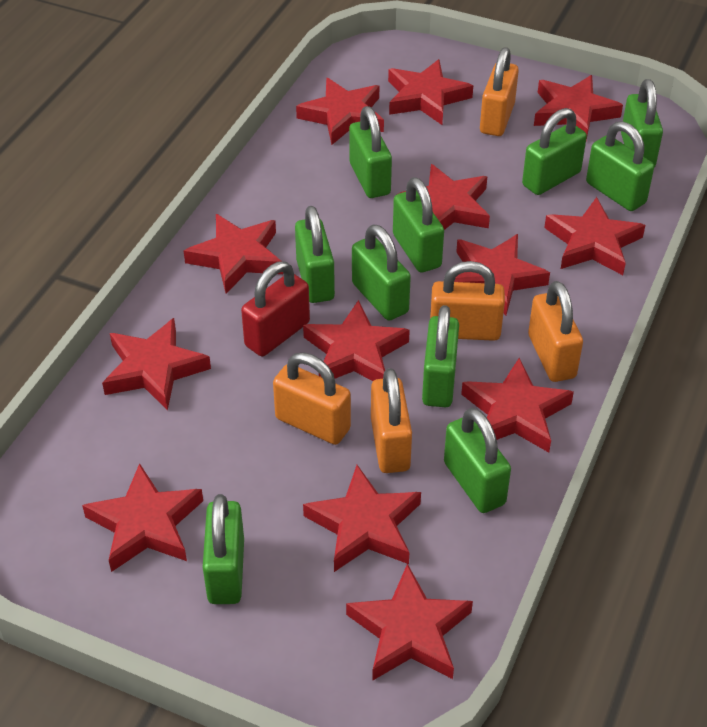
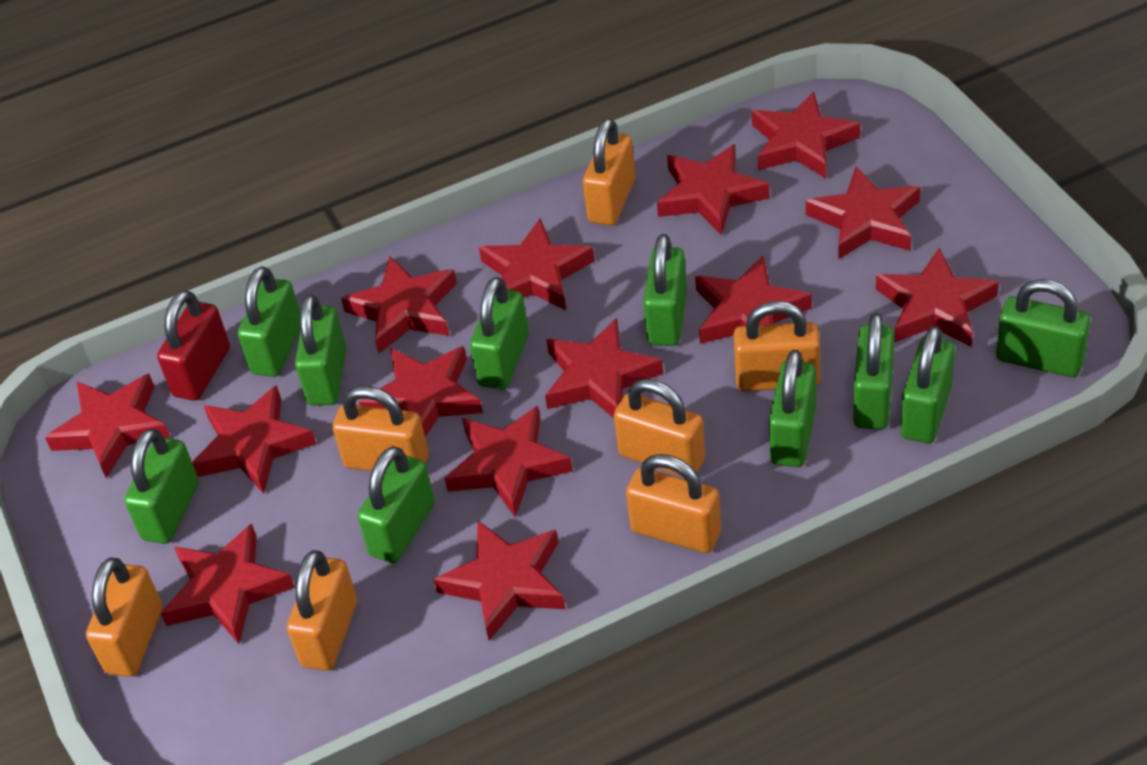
orange padlock: [273,352,351,445] [371,368,412,473] [430,261,505,341] [480,47,519,136] [528,281,583,382] = 5 -> [86,558,163,677] [287,550,357,671] [333,386,429,471] [583,118,635,226] [614,379,705,476] [626,454,721,553] [734,301,820,391] = 7
red star: [82,463,203,572] [102,318,211,410] [184,214,283,294] [296,78,384,145] [303,300,410,381] [303,465,421,572] [346,564,473,681] [388,59,473,125] [396,164,490,230] [454,234,550,316] [461,358,574,453] [534,75,623,140] [544,197,645,275] = 13 -> [45,374,171,478] [161,524,295,644] [192,385,316,494] [341,256,457,354] [359,346,483,437] [434,521,566,641] [444,406,573,517] [479,219,595,310] [545,318,663,418] [657,144,769,236] [695,256,812,344] [752,92,860,179] [806,166,921,259] [876,248,999,347] = 14

